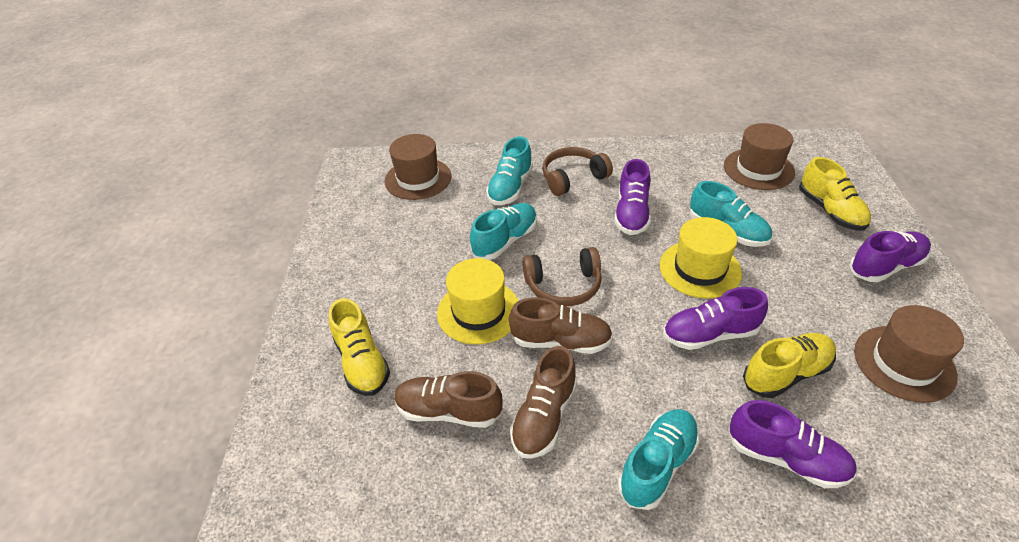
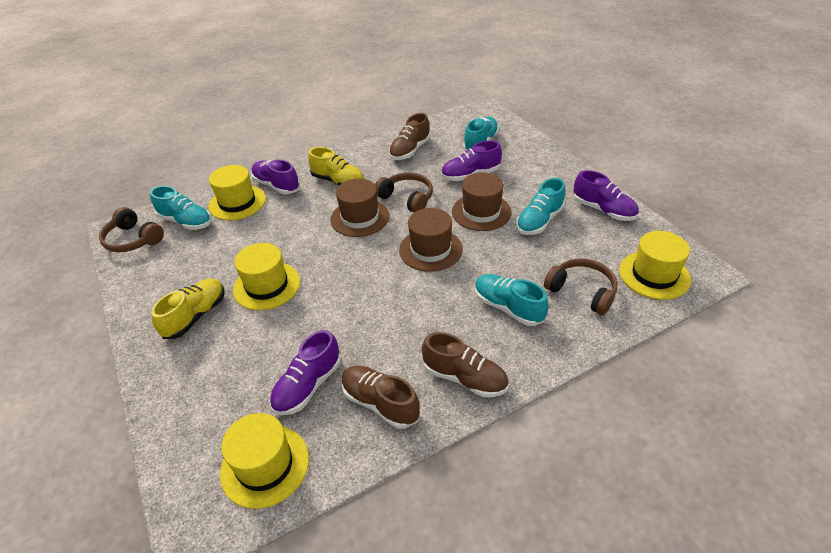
brown headphones: [523,247,602,306] [542,147,613,196] = 2 -> [99,207,164,252] [375,172,433,213] [544,259,618,315] = 3
yellow hat: [437,258,519,344] [660,217,742,299] = 2 -> [209,165,266,220] [220,413,309,509] [233,243,300,310] [619,231,691,300] = 4
yellow shoe: [329,298,390,396] [743,333,836,398] [799,157,871,231] = 3 -> [151,279,225,339] [308,147,364,185] = 2

